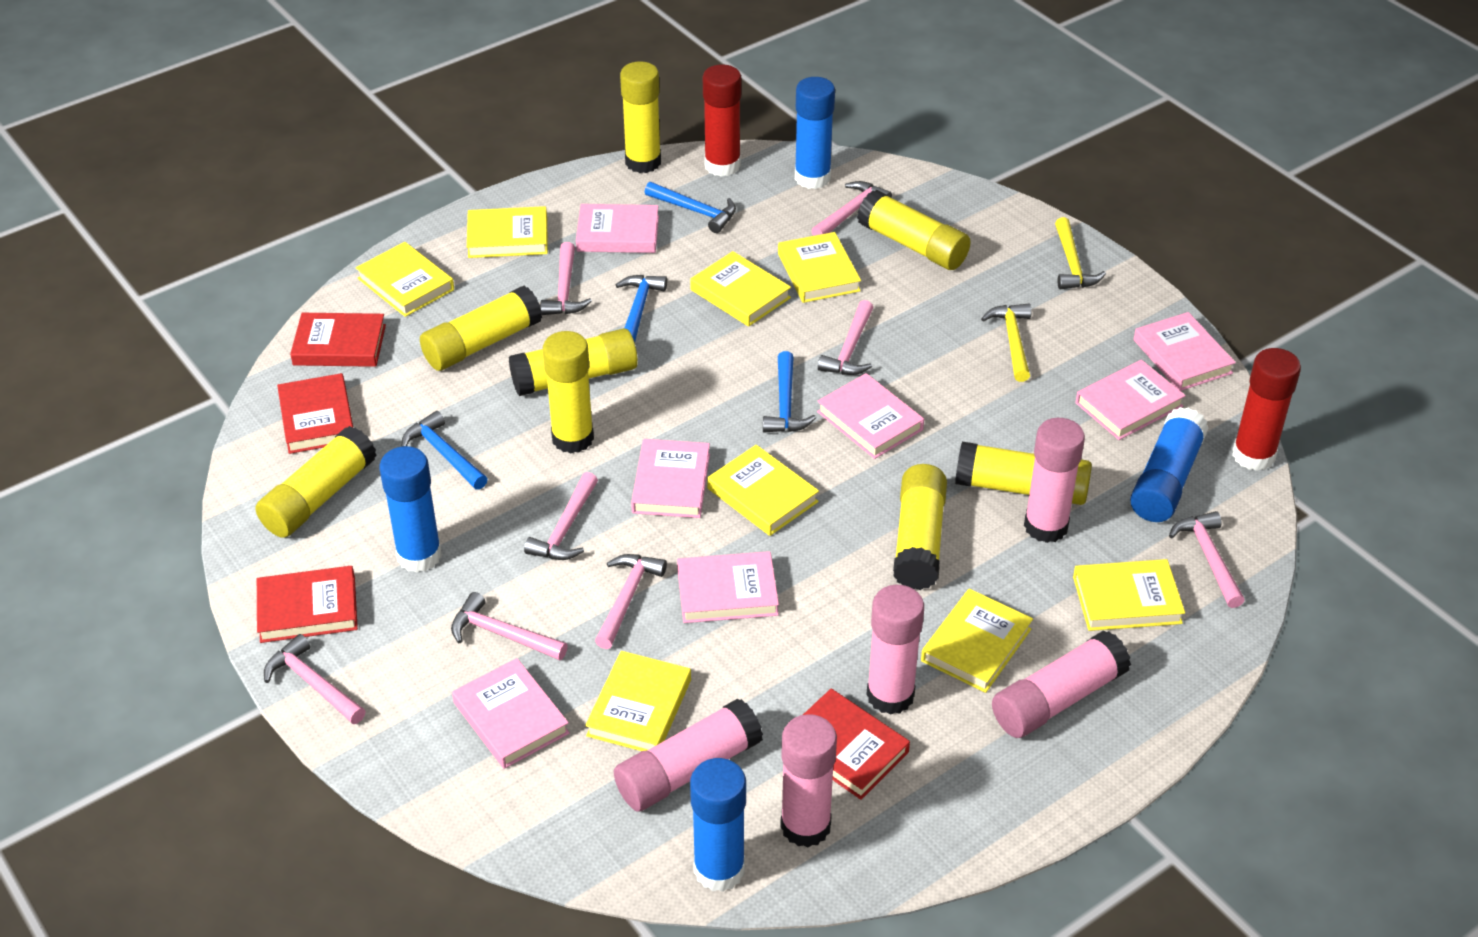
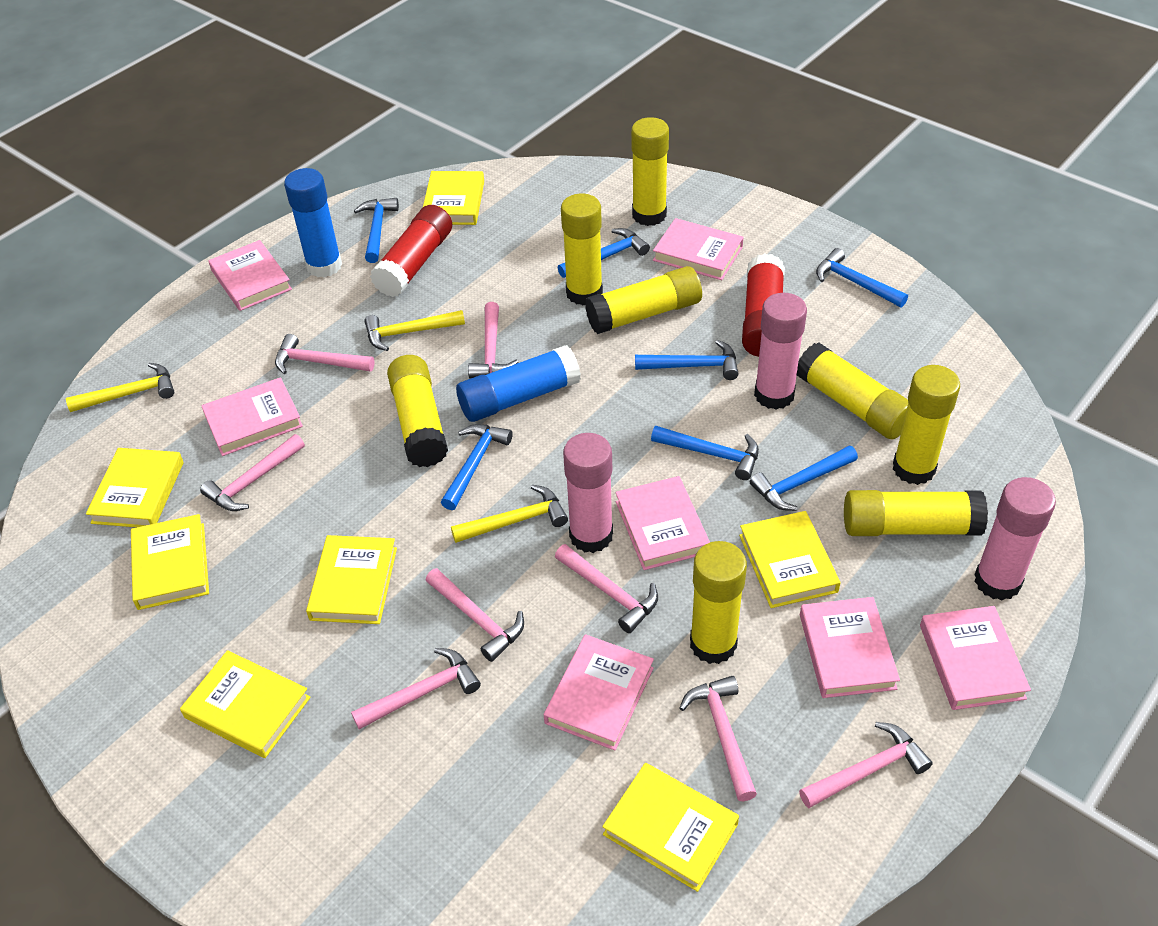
blue glue stick: [379,446,442,573] [690,758,746,892] [795,77,835,189] [1130,407,1209,522] = 4 -> [284,168,342,277] [456,345,581,422] = 2
blue hammer: [402,411,488,490] [616,275,667,342] [645,182,736,233] [763,351,816,433] = 4 -> [354,198,399,263] [441,424,513,510] [558,228,650,278] [635,340,739,380] [651,426,759,480] [750,446,858,511] [816,248,908,307] = 7
pink glue stick: [614,698,763,812] [780,714,837,847] [866,585,924,715] [992,631,1131,738] [1024,418,1085,543] = 5 -> [563,433,613,553] [754,293,807,410] [974,477,1056,601] = 3
red book: [257,566,358,643] [277,373,353,454] [290,313,386,367] [803,689,910,800] = 4 -> none = 0
yellow book: [356,242,454,317] [467,206,548,258] [585,651,691,751] [690,251,791,327] [707,445,819,536] [778,232,861,303] [921,589,1033,693] [1073,559,1185,631] = 8 -> [86,448,184,527] [131,514,209,610] [180,650,310,758] [306,535,397,624] [423,171,484,225] [602,763,739,892] [739,511,840,608] = 7
yellow hammer: [981,304,1031,382] [1055,217,1106,289] = 2 -> [66,363,174,412] [364,310,465,351] [451,485,568,543] = 3

